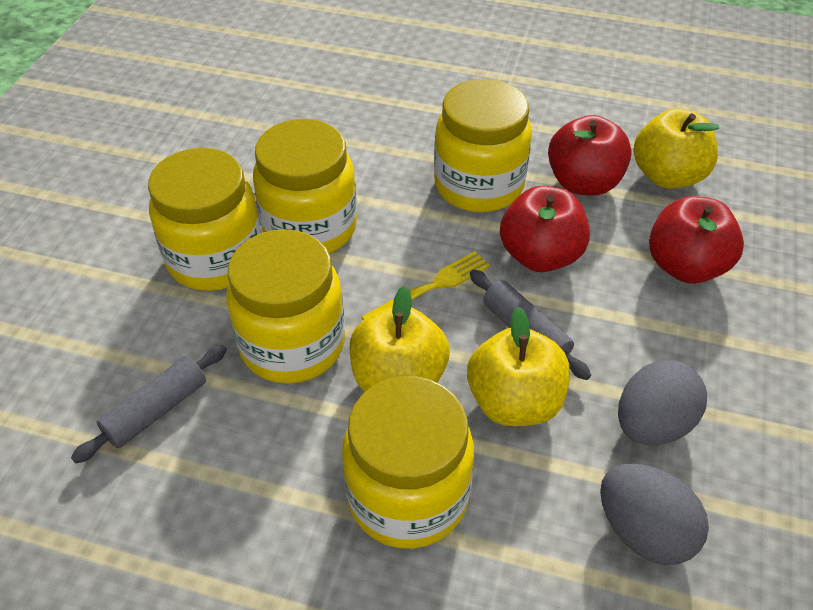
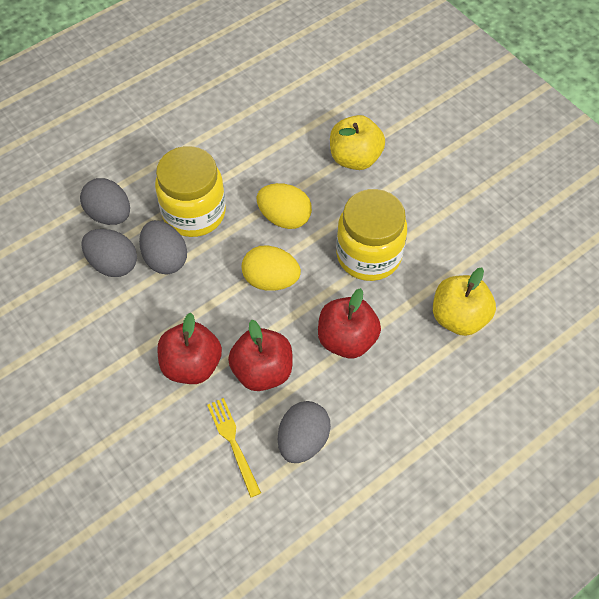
grey egg: [600,464,709,565] [618,360,707,445] = 2 -> [80,178,130,225] [81,229,137,277] [139,220,187,274] [278,401,331,463] = 4
grey rolling pin: [71,345,227,463] [470,270,591,380] = 2 -> none = 0
yellow apple: [349,286,449,392] [467,307,570,426] [633,109,720,189] = 3 -> [330,115,385,170] [433,268,496,336] = 2
yellow egg: none = 0 -> [242,245,301,291] [256,183,312,229] = 2
yellow jar: [148,148,262,291] [226,229,345,384] [253,119,357,254] [342,376,474,549] [434,79,532,212] = 5 -> [155,146,226,237] [336,189,407,281] = 2

